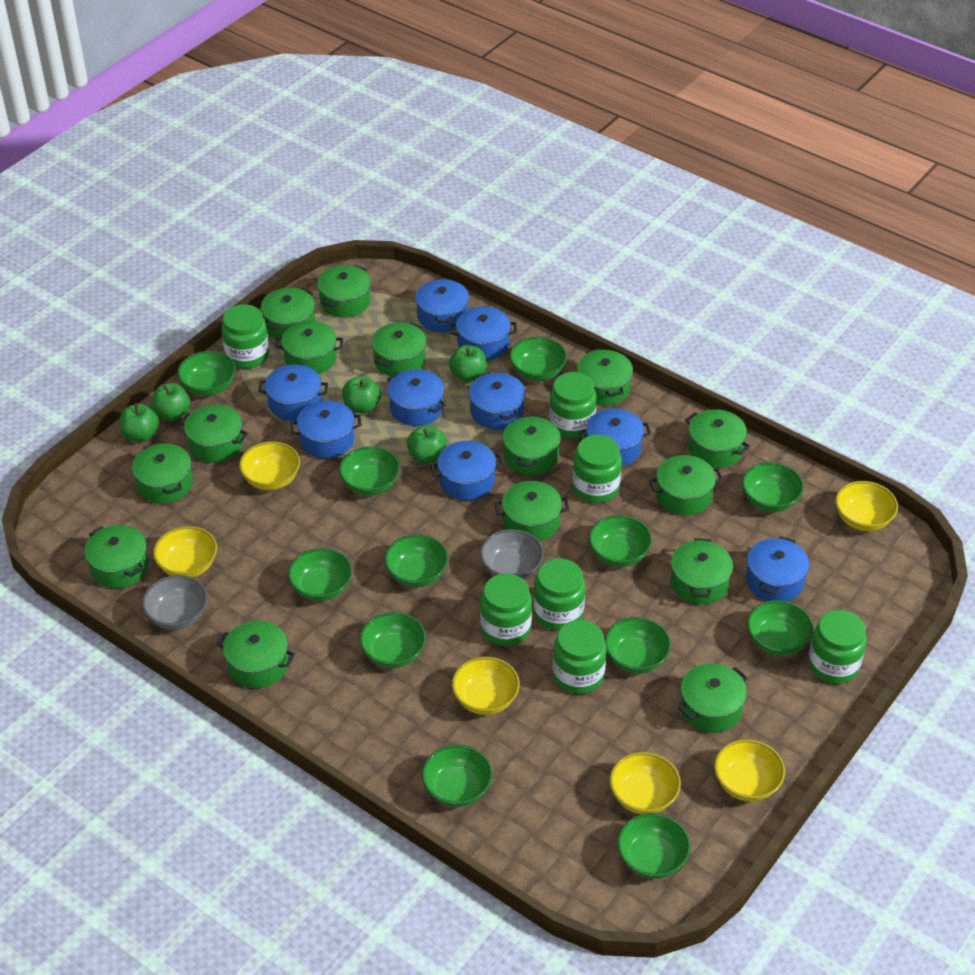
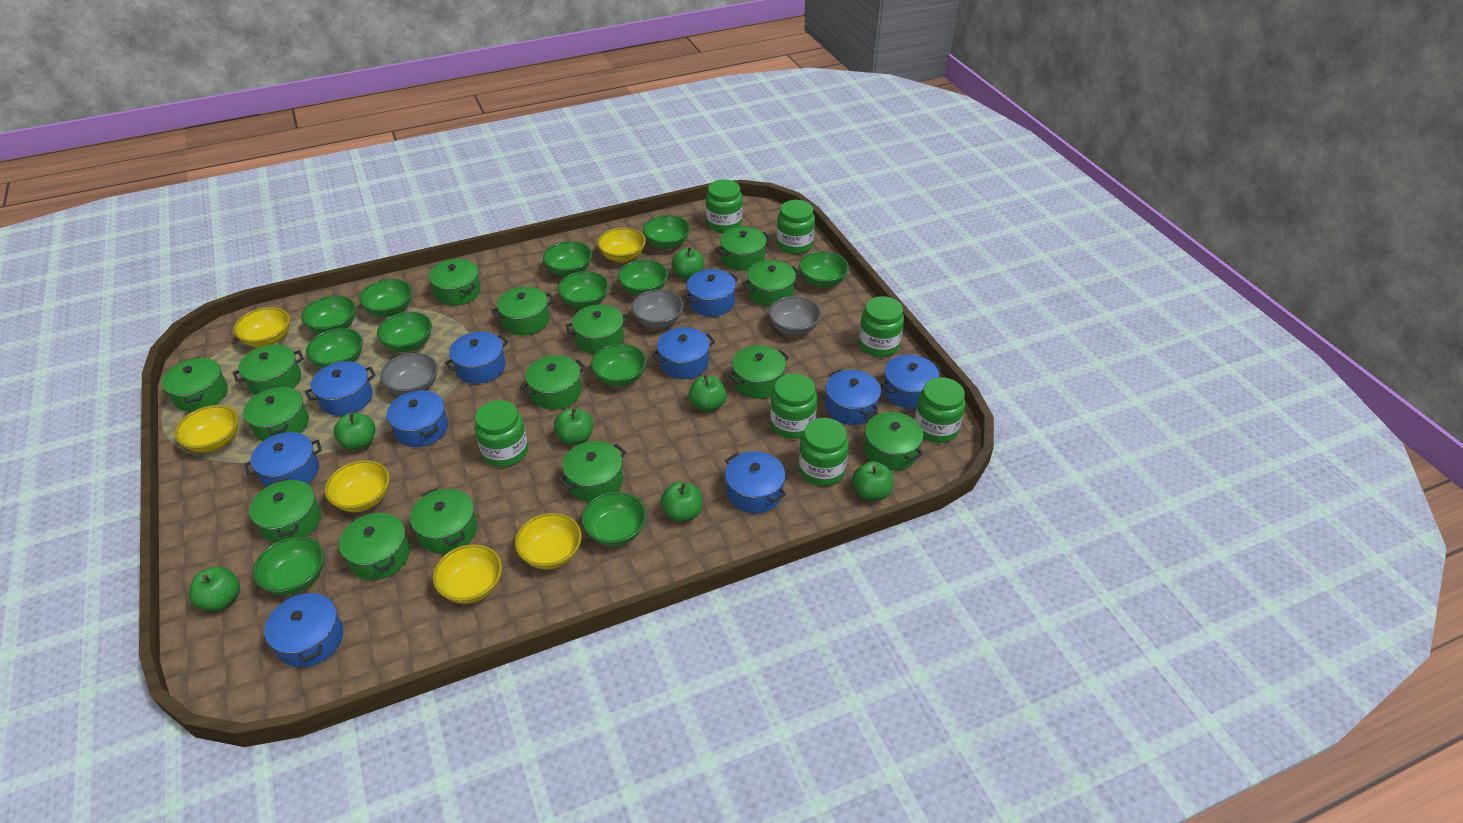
blue pot: [258,364,328,421] [290,400,362,459] [387,369,446,426] [415,278,469,332] [430,441,504,500] [450,306,517,361] [469,372,526,430] [579,408,651,466] [746,536,810,601] = 9 -> [244,432,322,487] [264,591,343,667] [305,361,376,416] [386,390,448,447] [445,332,508,384] [651,327,715,379] [684,269,738,317] [725,451,786,513] [825,370,881,425] [881,355,941,409] = 10
green apple: [119,403,159,442] [151,383,190,421] [342,376,381,413] [407,425,447,464] [449,345,487,382] = 5 -> [189,567,240,611] [334,412,375,451] [554,407,593,445] [660,481,702,522] [672,247,704,280] [689,375,726,412] [852,461,893,501] = 7
grey bowl: [142,575,208,630] [480,529,544,580] = 2 -> [380,353,438,395] [631,290,684,328] [769,296,821,335] = 3

